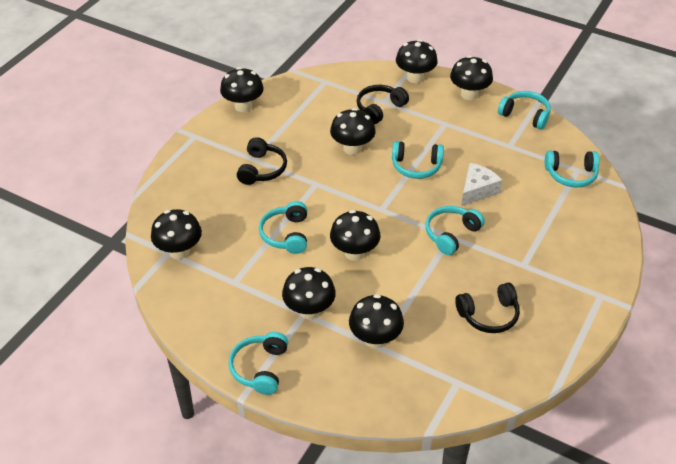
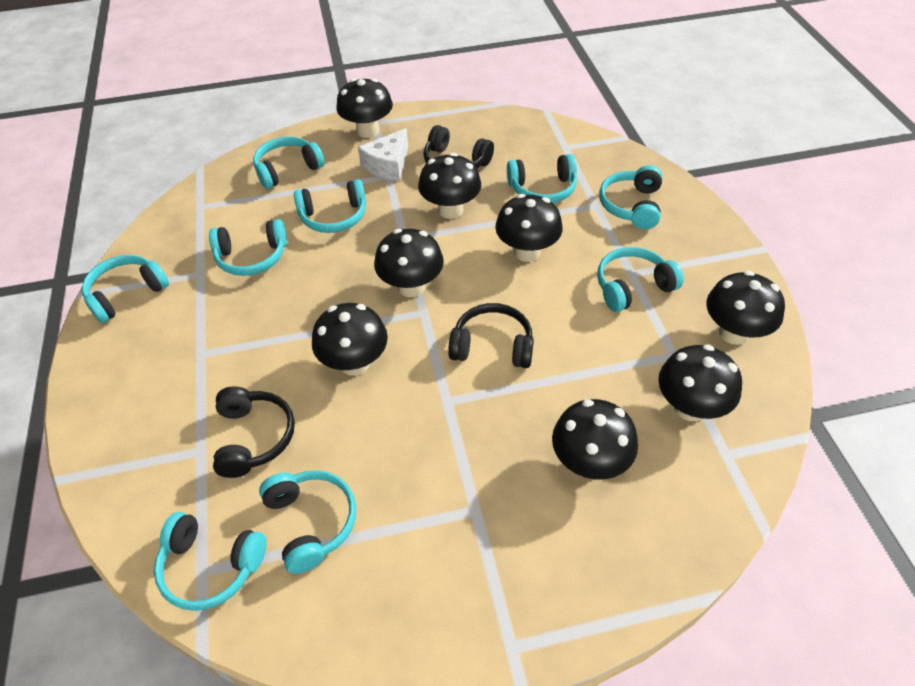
turquoise headphones: [229,332,288,395] [259,201,307,254] [392,141,444,179] [425,206,485,255] [498,91,551,130] [545,151,600,188] = 6 -> [82,255,169,323] [154,512,267,611] [209,219,287,276] [253,137,325,189] [259,470,356,574] [294,179,366,233] [507,154,577,203] [597,247,684,312] [599,165,662,229] = 9

